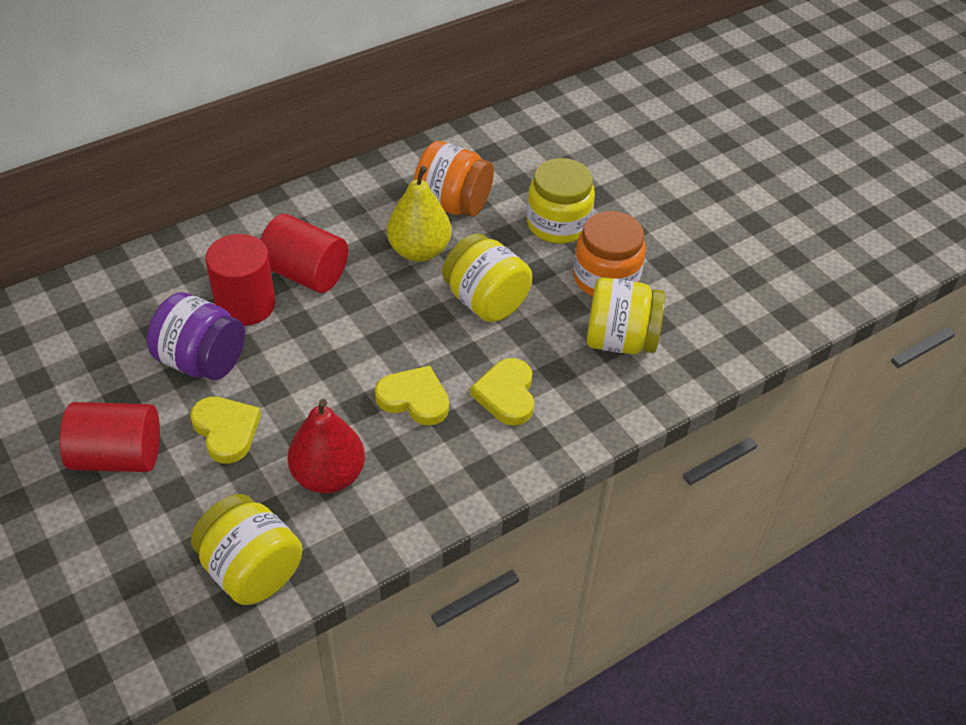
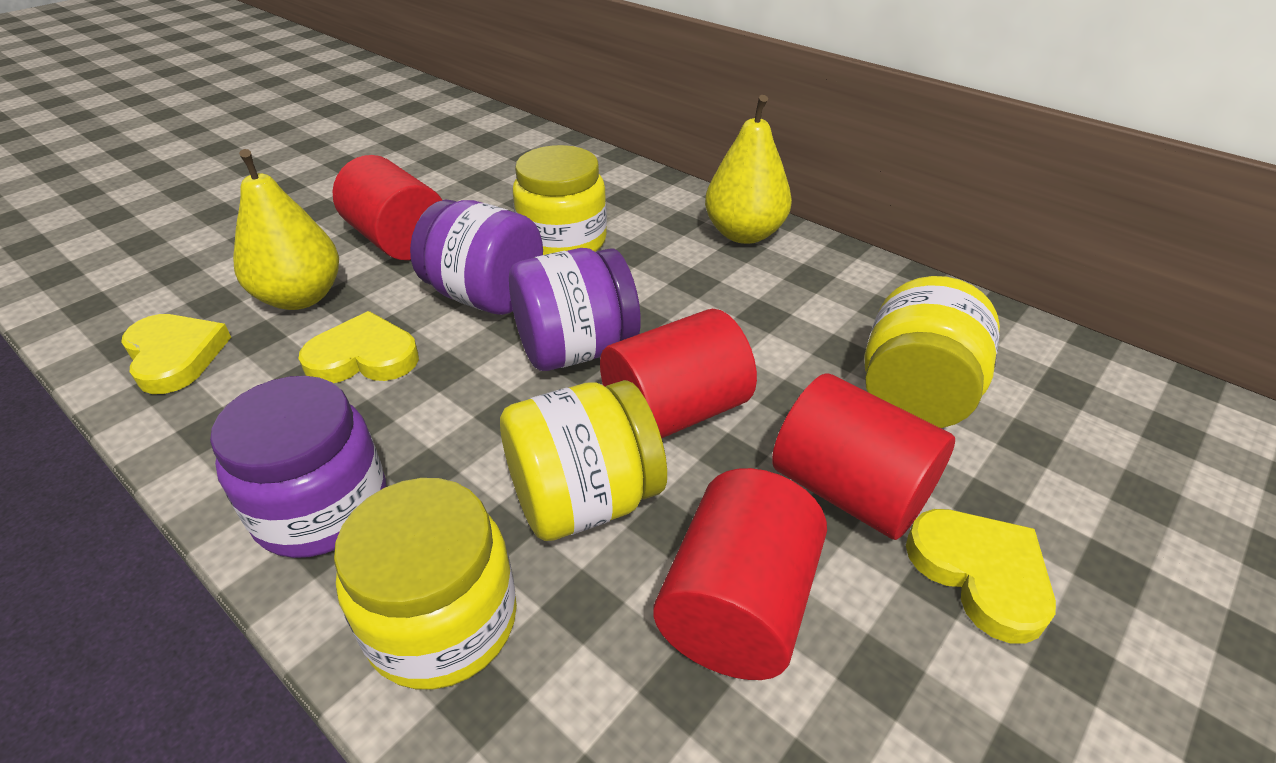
orange jar: [414,141,494,217] [573,211,646,296] = 2 -> none = 0
purple jar: [147,292,245,380] = 1 -> [210,376,386,558] [410,200,543,315] [509,248,641,371] = 3
red cylinder: [59,402,160,472] [205,234,276,326] [260,214,348,293] = 3 -> [333,155,442,260] [600,309,757,438] [653,468,827,680] [772,373,955,540] = 4
red pear: [287,399,365,494] = 1 -> none = 0
yellow pear: [387,166,451,262] = 1 -> [233,149,339,310] [705,95,792,244] = 2

